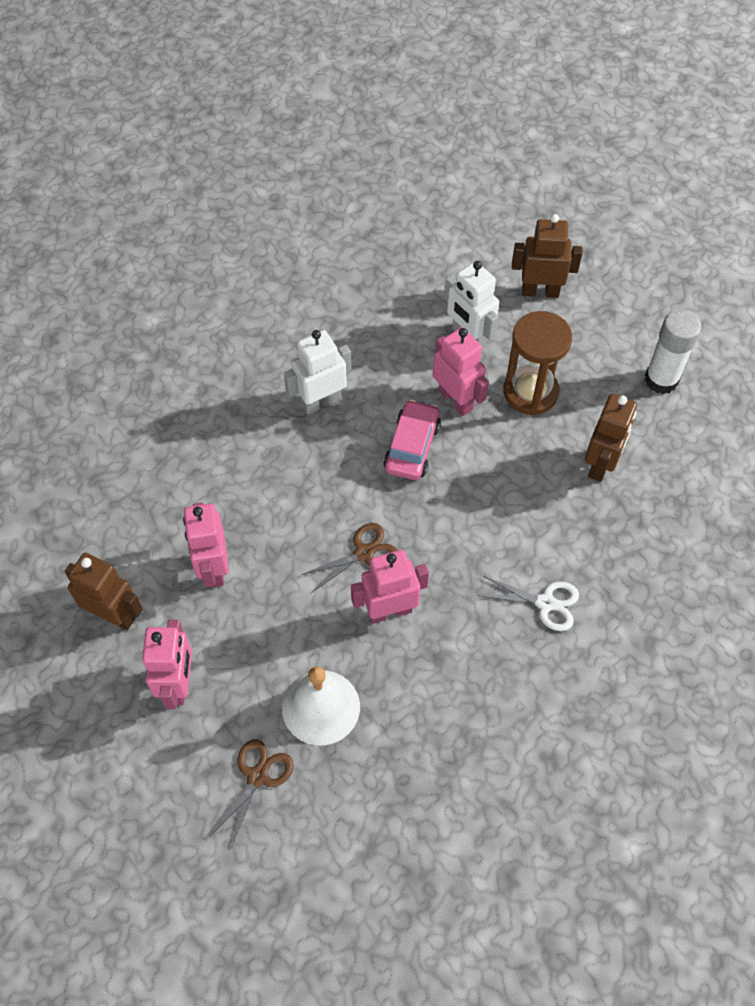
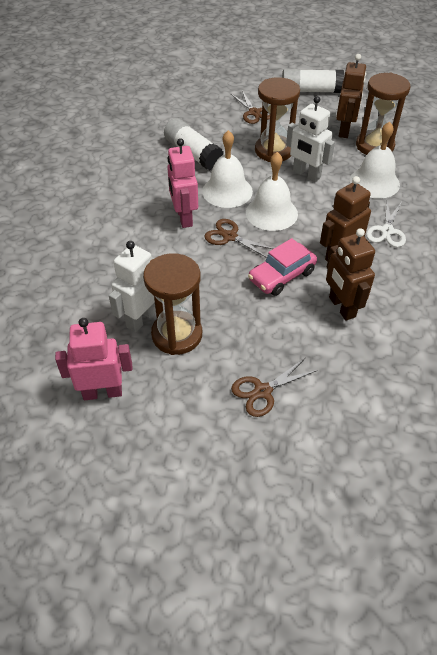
brown hourglass: [503,311,572,415] = 1 -> [143,253,202,355] [255,77,300,162] [356,73,410,155] = 3
brown scissors: [210,739,294,847] [301,523,398,592] = 2 -> [204,219,274,258] [231,91,270,124] [231,358,318,417] = 3
pink robot: [142,620,192,709] [183,503,229,588] [351,550,429,624] [433,327,489,416] = 4 -> [55,318,133,400] [167,138,198,228] = 2
white bell: [282,666,360,745] = 1 -> [202,130,253,208] [246,152,298,231] [350,122,400,199] = 3
white glue stick: [645,309,701,394] = 1 -> [164,118,224,171] [282,68,344,93] = 2

